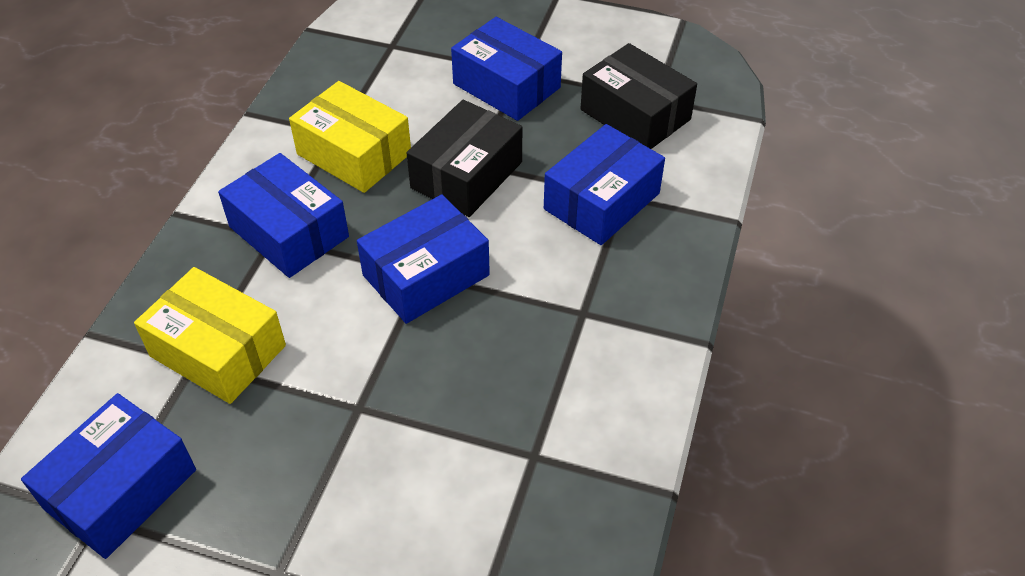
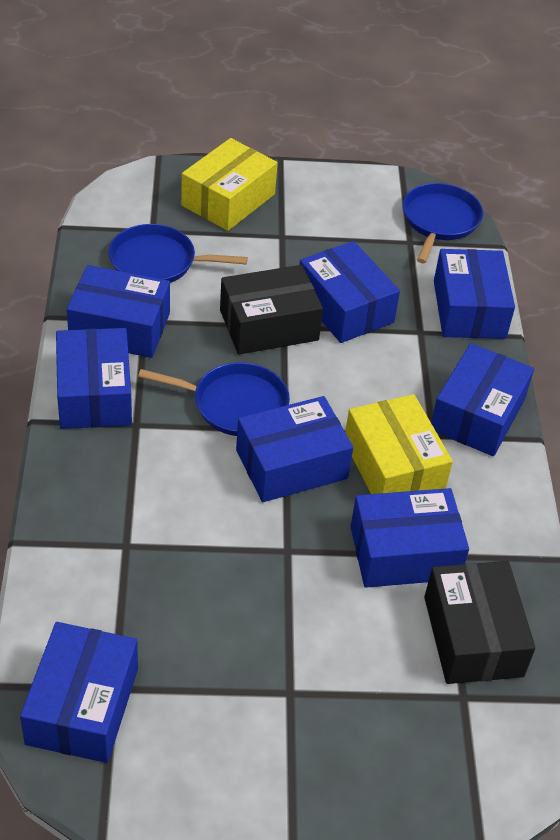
blue box: [21,393,196,559] [218,153,349,278] [357,194,490,324] [451,17,562,121] [544,124,665,245] = 5 -> [20,622,138,763] [56,328,132,429] [67,265,170,358] [236,396,353,502] [300,241,400,343] [350,488,469,588] [431,343,534,456] [434,249,515,339] = 8
blue pan: none = 0 -> [108,224,248,283] [138,362,290,436] [403,183,483,263] = 3

